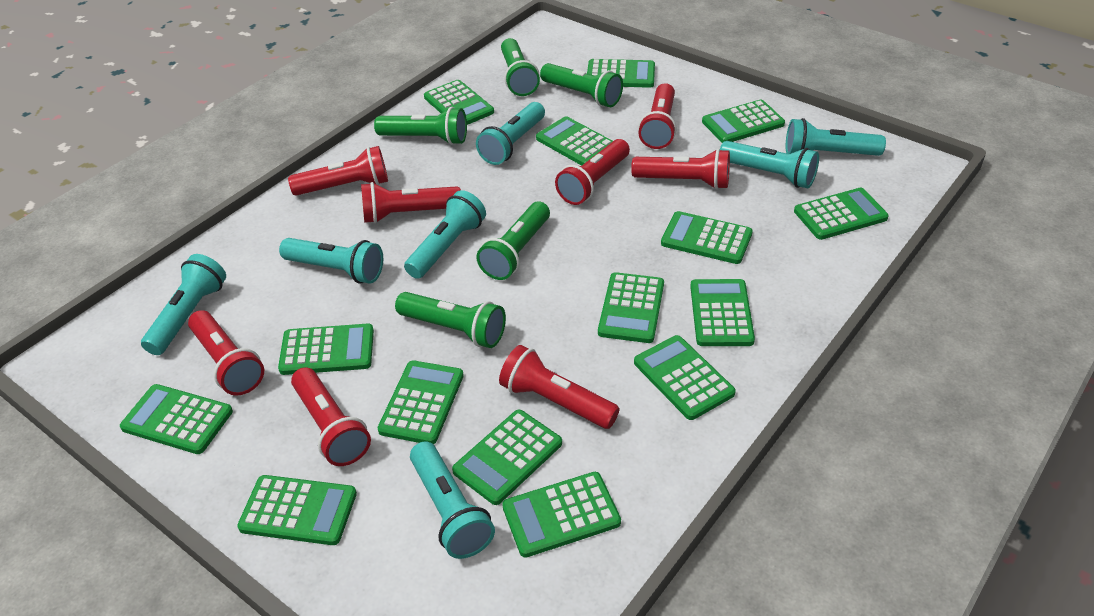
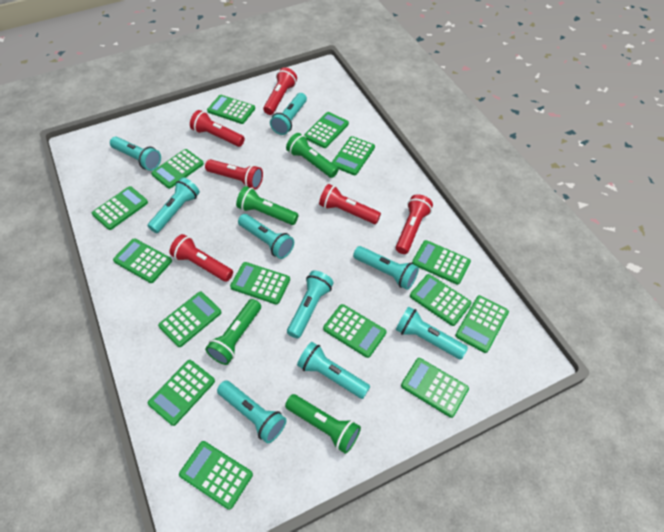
green flashlight: [374,107,467,145] [395,292,506,348] [476,201,550,280] [501,38,540,96] [540,63,623,107] = 5 -> [205,299,261,365] [236,186,298,225] [285,394,361,454] [286,133,338,178] = 4
red flashlight: [188,310,264,395] [288,146,388,196] [291,367,371,466] [361,182,461,223] [499,345,619,429] [555,139,630,205] [631,149,730,189] [638,83,677,149] = 8 -> [170,234,233,282] [190,110,245,147] [205,159,263,190] [263,67,297,115] [319,184,381,224] [396,194,433,254] = 6
turquoise flashlight: [141,254,226,355] [279,238,383,284] [404,190,486,279] [410,441,495,559] [476,102,545,165] [720,141,819,188] [786,118,886,156] = 7 -> [110,137,161,171] [148,177,200,233] [217,380,287,443] [238,214,294,259] [270,93,307,135] [287,270,334,339] [297,342,370,399] [353,246,419,290] [395,306,468,359] = 9

